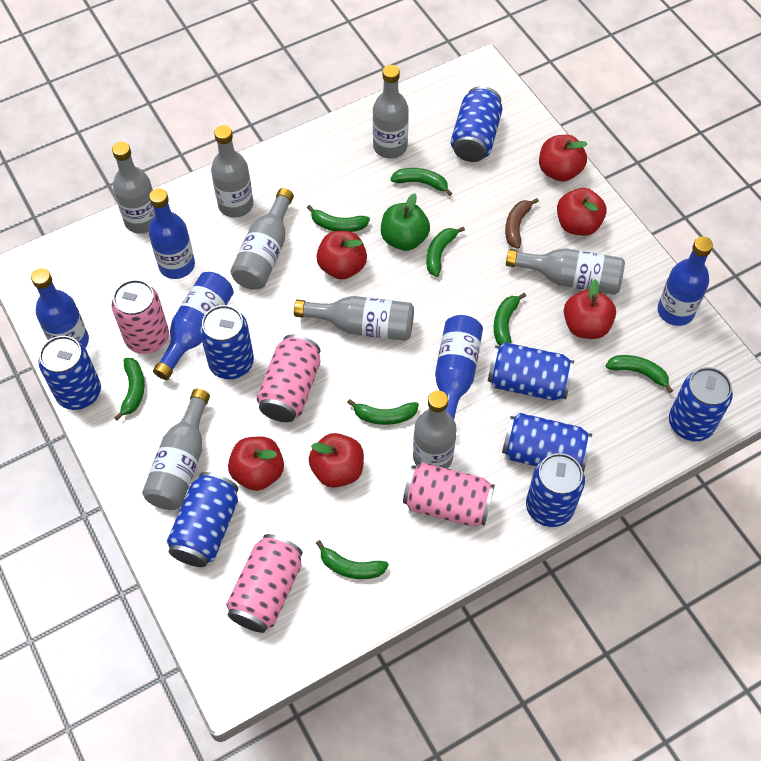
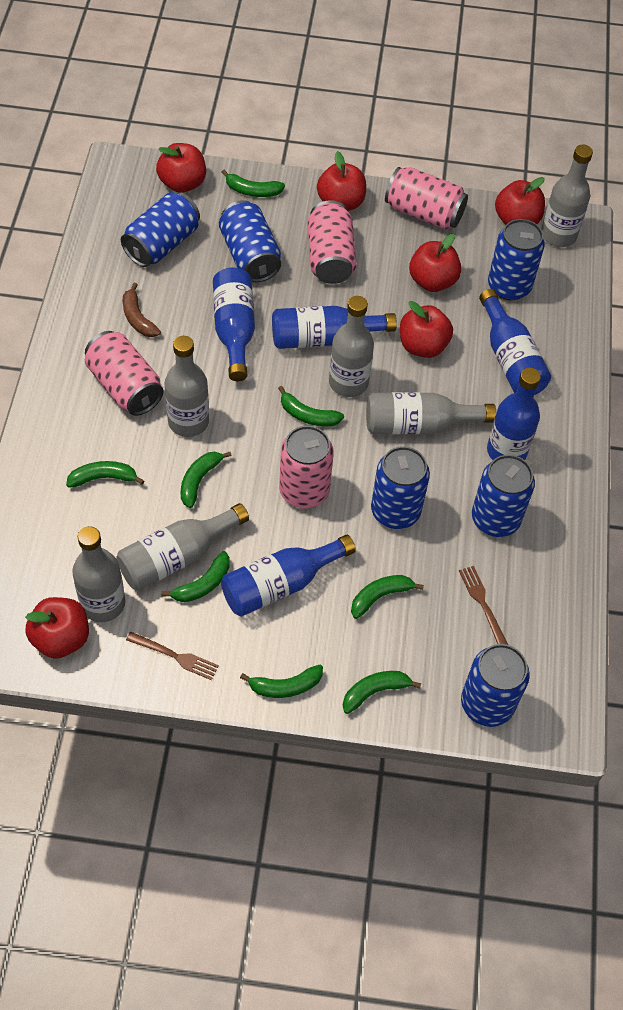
blue can: [38,336,101,410] [167,472,238,567] [200,305,254,379] [451,86,503,162] [488,342,574,401] [502,413,592,472] [526,453,585,527] [669,367,733,441] = 8 -> [121,192,200,267] [219,200,281,282] [371,446,430,529] [461,644,530,727] [472,455,535,537] [488,219,545,301] = 6
brown fork: none = 0 -> [126,632,219,680] [459,566,508,645] = 2
green apple: [381,193,430,251] = 1 -> none = 0
grey bottle: [112,142,155,234] [142,389,210,510] [211,125,253,218] [230,188,294,290] [294,296,414,341] [373,65,409,158] [413,391,457,469] [506,248,625,295] = 8 -> [72,526,125,622] [116,503,249,591] [165,336,209,437] [329,296,374,397] [366,392,496,434] [541,145,593,247] = 6

